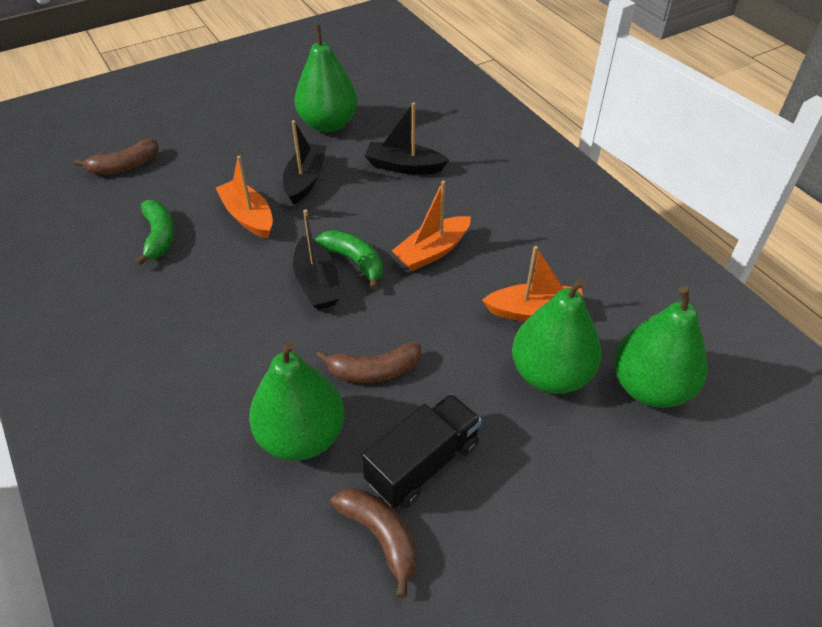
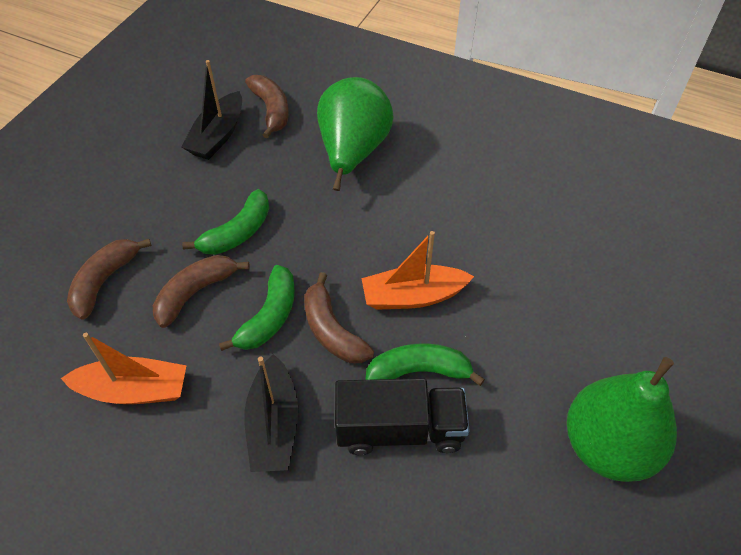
black boat: [283,120,326,204] [293,210,340,310] [365,102,449,175] = 3 -> [181,60,242,160] [245,354,298,472] = 2
brown banana: [74,139,159,175] [316,342,421,383] [331,488,417,598] = 3 -> [67,239,151,320] [153,255,250,328] [245,75,289,139] [304,272,374,363] = 4
green banana: [135,200,174,266] [315,230,383,290] = 2 -> [182,189,269,255] [219,265,295,351] [365,343,485,386] = 3
green pear: [249,341,345,461] [294,25,358,132] [512,278,602,394] [614,286,708,408] = 4 -> [317,77,394,191] [567,357,677,482] = 2
orange boat: [216,156,273,239] [392,181,471,271] [482,246,583,321] = 3 -> [61,333,187,404] [362,231,474,310] = 2

